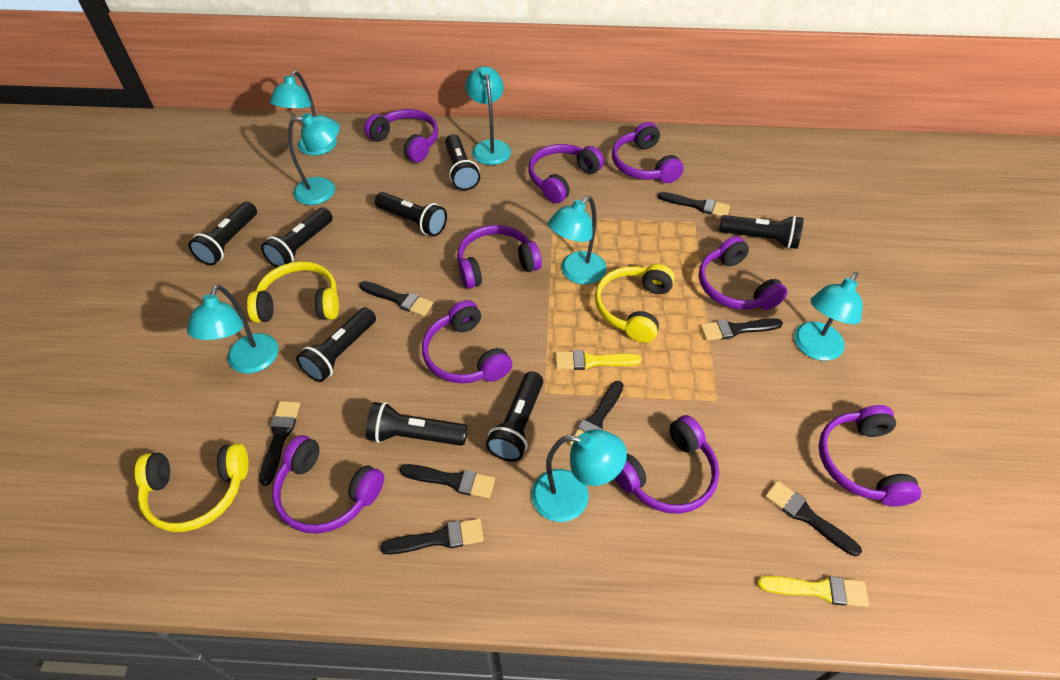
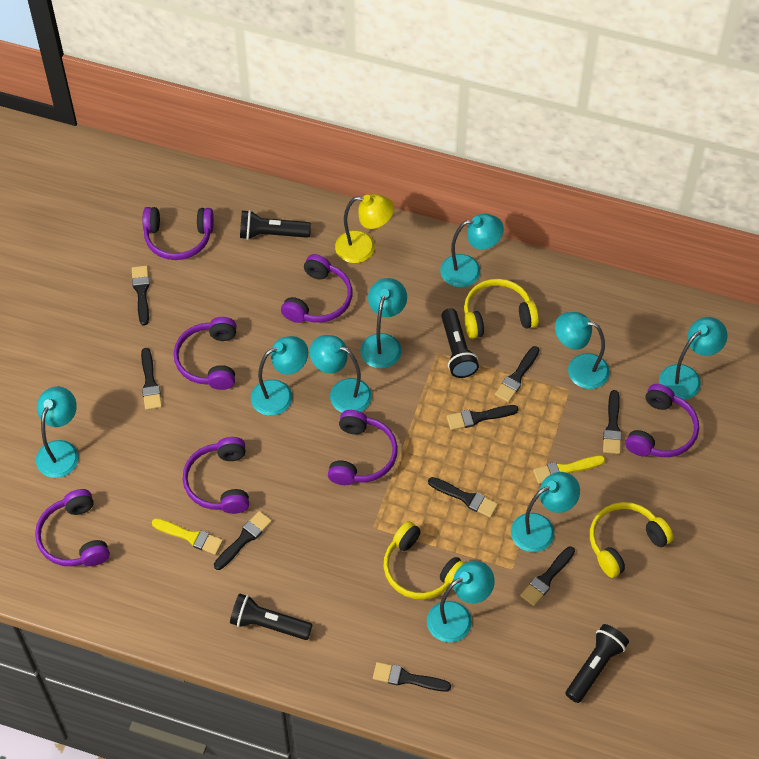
black brush: [259,401,300,486] [359,281,433,316] [380,519,484,555] [400,464,495,499] [569,381,624,446] [658,192,730,217] [700,318,783,341] [765,481,862,557] = 8 -> [132,266,150,326] [141,348,162,410] [214,511,272,570] [373,662,451,692] [428,477,498,518] [447,405,518,430] [495,346,539,403] [520,547,575,606] [603,390,622,454] = 9
black flashlight: [188,202,257,265] [261,208,333,268] [296,307,376,382] [366,402,468,446] [375,192,447,236] [445,134,480,191] [486,371,543,462] [719,215,804,249] = 8 -> [230,593,312,640] [240,210,311,240] [441,308,479,378] [565,624,629,703] = 4
purple headphones: [272,435,384,534] [364,109,438,163] [422,300,512,383] [457,225,542,289] [528,144,604,203] [612,122,684,183] [614,415,719,514] [699,236,788,310] [818,405,921,506] = 9 -> [35,489,110,566] [143,207,214,260] [174,317,237,390] [182,437,249,514] [281,254,352,323] [328,410,398,485] [626,384,699,457] = 7
turquoise lamp: [187,285,279,373] [270,71,337,156] [288,113,340,205] [465,66,511,165] [532,429,627,522] [548,196,606,285] [794,272,863,361] = 7 -> [36,386,79,478] [251,336,308,416] [310,335,372,412] [360,278,407,369] [427,561,495,642] [440,214,504,287] [511,472,580,552] [555,312,610,389] [659,317,728,400] = 9
yellow lamp: none = 0 -> [335,194,394,263] = 1

